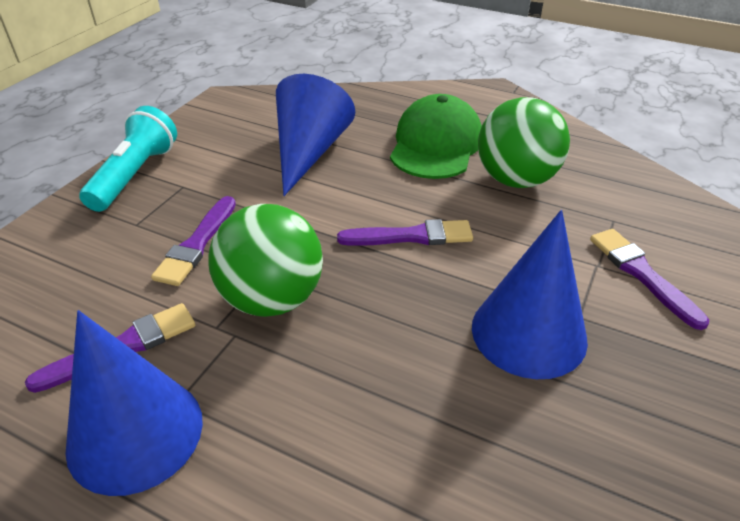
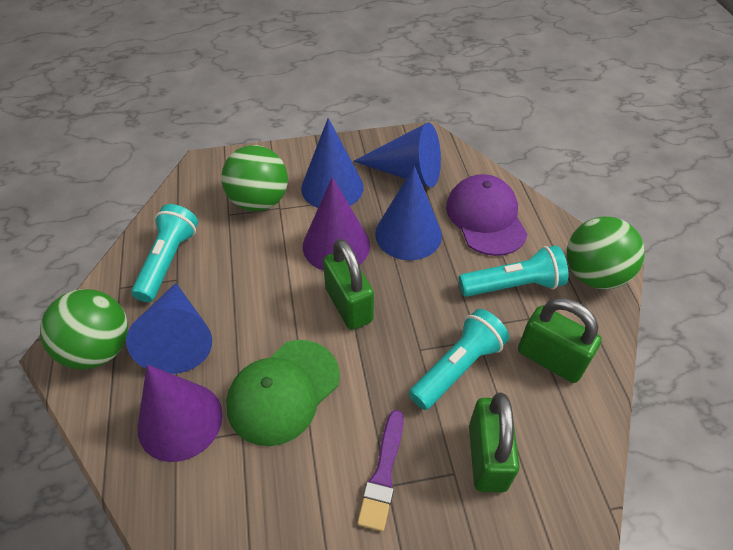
blue cone: [65,310,203,496] [276,74,355,196] [472,210,588,379] = 3 -> [126,283,212,374] [301,118,364,208] [353,123,441,187] [375,166,442,260] = 4
green ball: [208,204,323,317] [478,97,570,188] = 2 -> [40,289,128,370] [221,145,288,211] [567,217,645,289] = 3
green padlock: none = 0 -> [323,239,374,330] [469,393,520,492] [518,298,602,383] = 3
purple brush: [25,303,195,393] [151,196,236,286] [337,219,473,246] [590,229,709,330] = 4 -> [357,410,404,532] = 1
purple cap: none = 0 -> [446,174,528,256] = 1
purple cone: none = 0 -> [138,365,223,462] [303,177,370,271] = 2
turquoise flashlight: [79,106,177,212] = 1 -> [131,204,198,302] [409,309,509,410] [459,246,569,297] = 3

